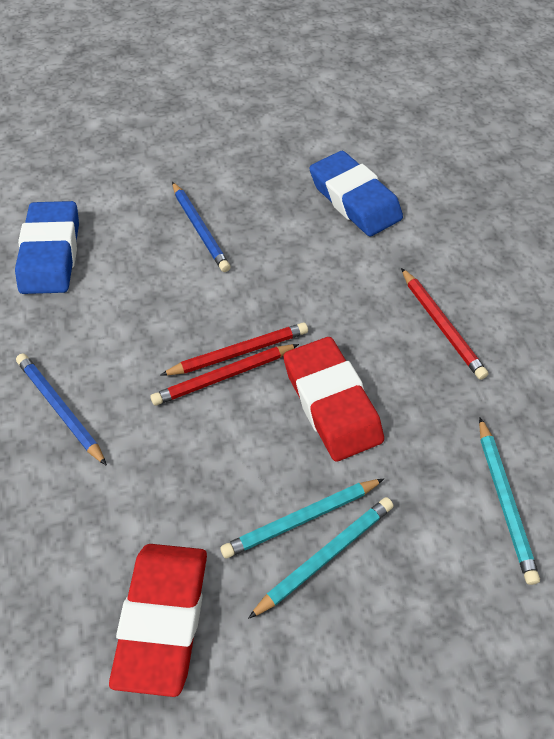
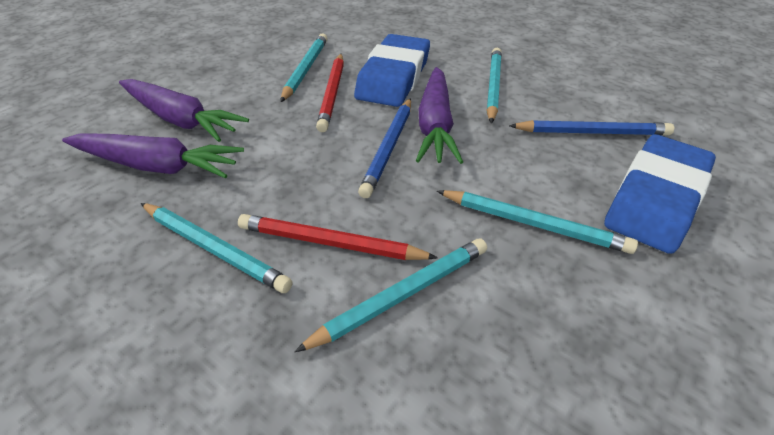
purple carrot: none = 0 -> [62,133,244,178] [119,79,249,142] [416,67,463,164] = 3
red eraser: [109,544,207,697] [283,337,384,462] = 2 -> none = 0
red pencil: [150,344,299,406] [161,323,308,376] [401,268,488,380] = 3 -> [238,214,438,260] [316,54,344,132] = 2
turquoise pencil: [220,479,384,559] [248,497,394,619] [479,417,540,585] = 3 -> [141,203,292,293] [280,33,328,102] [295,238,487,352] [437,190,638,254] [486,48,502,124] = 5

